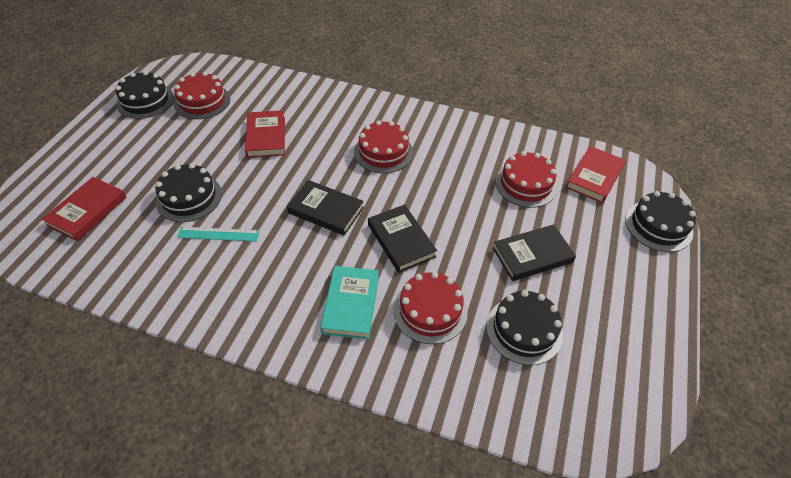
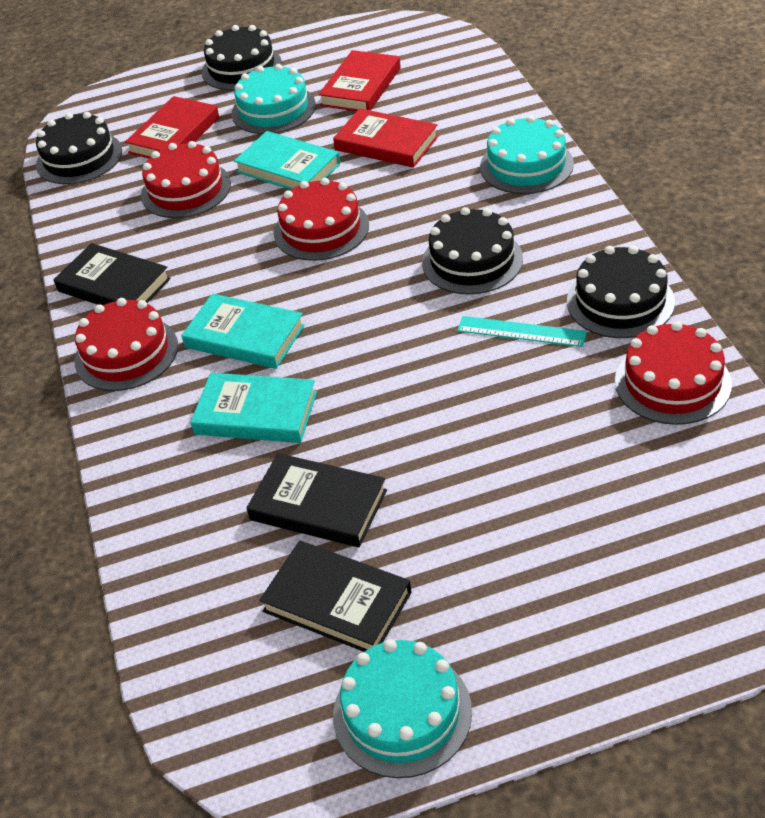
turquoise book: [320,266,379,339] = 1 -> [181,294,305,369] [190,373,317,443] [234,131,340,190] = 3
turquoise cake: none = 0 -> [231,64,316,134] [333,639,472,778] [480,115,574,194] = 3

